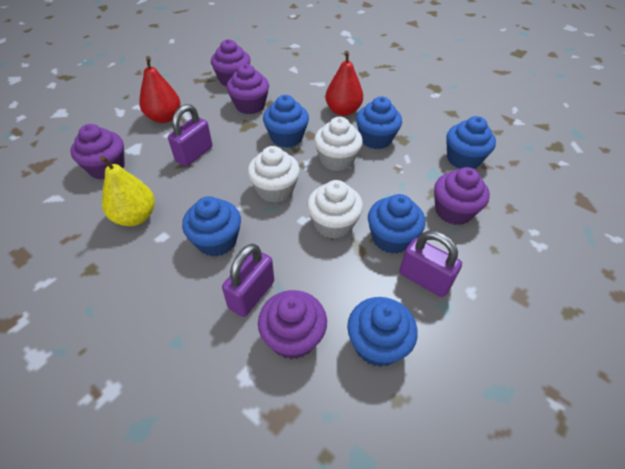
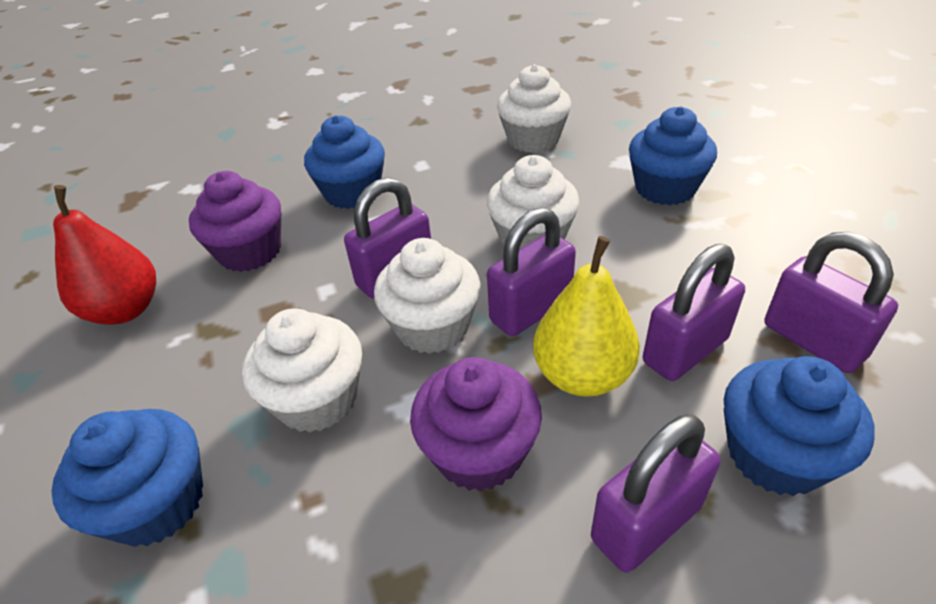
blue cupcake: [182,196,241,256] [263,95,309,148] [347,297,418,367] [356,96,402,149] [368,194,425,254] [446,116,496,169] = 6 -> [51,409,203,547] [304,115,385,209] [629,106,717,205] [724,356,875,496] = 4
purple cupcake: [70,124,125,180] [211,39,251,86] [227,64,269,114] [258,290,327,359] [434,167,490,225] = 5 -> [189,171,281,272] [410,357,542,492] = 2
purple padlock: [168,104,213,167] [222,244,274,317] [399,231,462,297] = 3 -> [344,177,431,298] [487,208,576,336] [591,414,721,573] [643,244,745,381] [764,232,898,373] = 5
red pear: [139,56,180,123] [325,51,363,116] = 2 -> [53,185,156,325] = 1
white cupcake: [248,146,300,203] [307,180,363,239] [314,117,363,171] = 3 -> [242,309,362,433] [374,238,481,354] [487,155,579,249] [497,64,571,153] = 4

